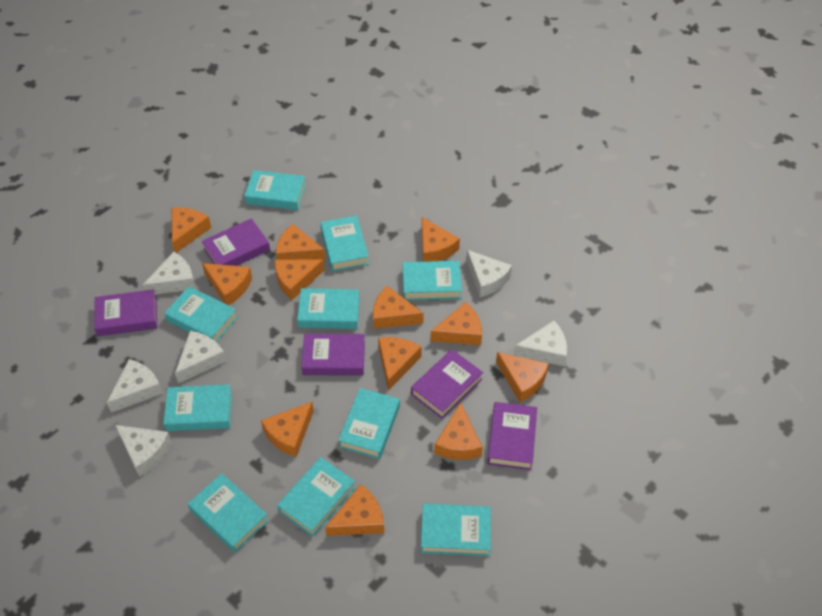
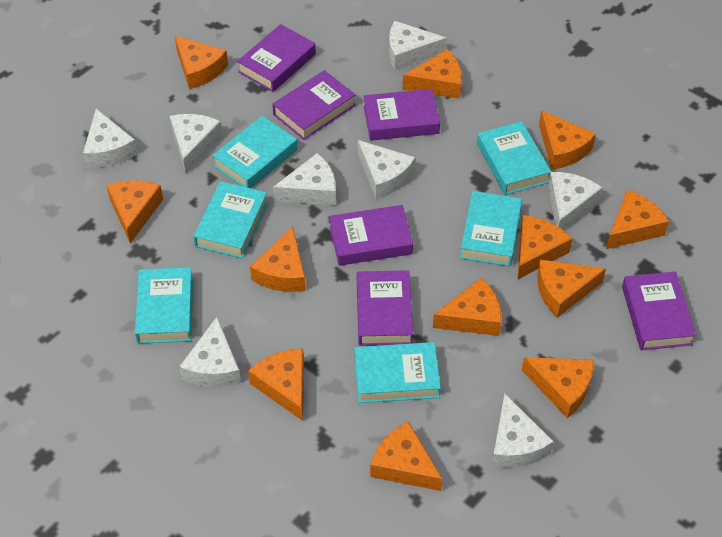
purple book: [94,289,157,336] [202,218,270,266] [301,334,365,376] [411,349,483,419] [487,402,537,470] = 5 -> [237,24,316,92] [272,70,356,140] [329,205,413,266] [357,270,413,346] [364,89,440,141] [622,272,696,350] = 6
turquoise book: [163,384,232,431] [164,286,238,342] [188,473,269,552] [244,170,306,210] [277,457,356,537] [297,288,360,329] [320,215,369,272] [338,388,400,459] [402,261,462,300] [421,504,491,556] = 10 -> [135,267,193,344] [193,181,268,258] [212,116,297,188] [355,342,441,403] [460,191,522,267] [477,121,551,195] = 6
white cheese: [107,359,163,413] [115,425,172,477] [143,252,196,294] [175,331,226,383] [466,250,512,297] [514,321,567,366] = 6 -> [83,109,138,168] [170,114,223,173] [179,317,241,387] [273,153,336,205] [358,140,415,199] [389,21,447,70] [492,393,554,468] [548,172,603,230] = 8

